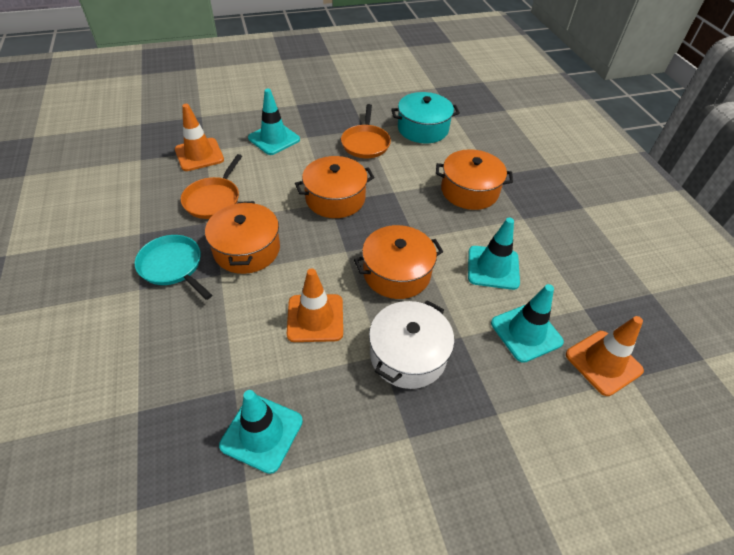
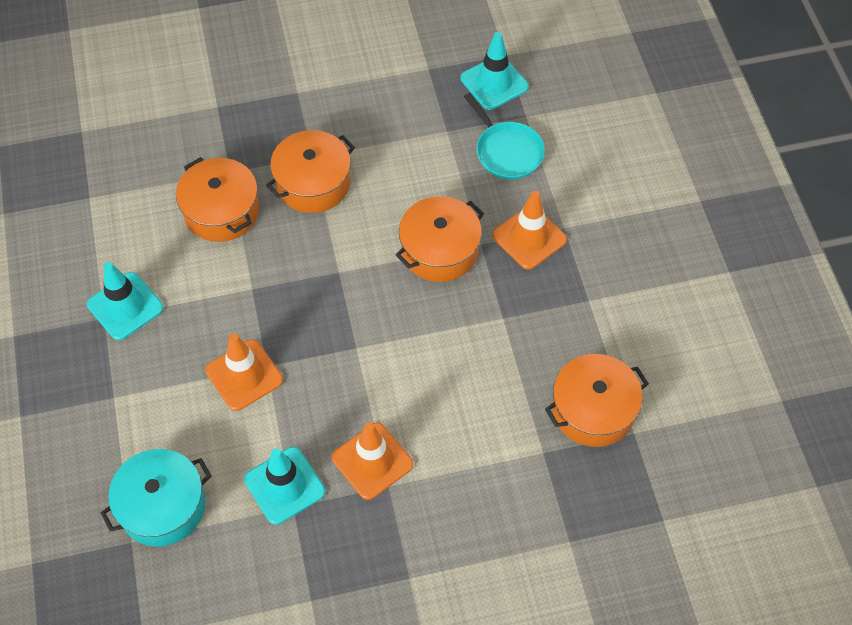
orange pan: [181,154,242,219] [341,104,391,158] = 2 -> none = 0
turquoise traffic cone: [219,390,303,474] [248,89,300,155] [468,218,520,290] [491,284,564,363] = 4 -> [87,262,164,341] [244,447,325,525] [461,32,529,110] = 3
white pot: [369,300,454,389] = 1 -> none = 0

